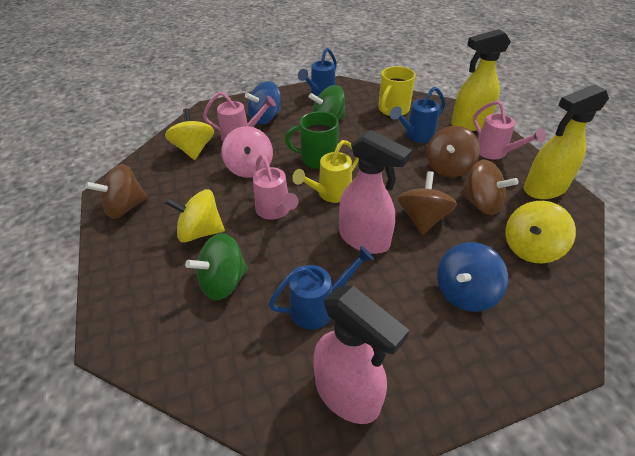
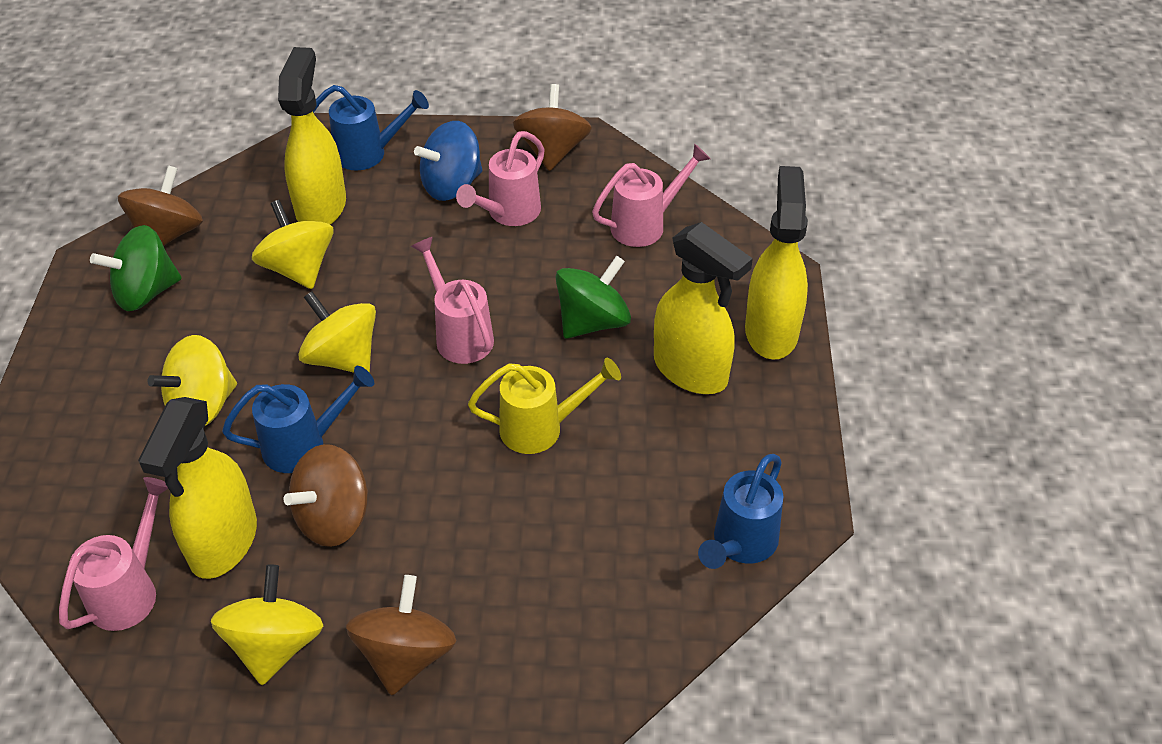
blue spinning top: [245,81,281,125] [437,242,508,312] = 2 -> [414,121,482,201] = 1
green mug: [285,111,339,169] = 1 -> none = 0
pink spinning top: [221,126,273,178] = 1 -> none = 0
pink spray bottle: [313,286,409,424] [339,130,412,254] = 2 -> none = 0
pink watering can: [203,92,276,141] [253,154,298,220] [473,100,546,159] = 3 -> [59,477,168,631] [411,237,494,364] [456,131,545,226] [592,144,711,247] = 4
yellow mug: [378,66,415,116] = 1 -> none = 0
yellow spinning top: [165,108,214,160] [165,189,225,242] [506,201,576,263] = 3 -> [148,335,237,426] [211,564,323,685] [252,200,333,289] [298,291,376,373] = 4
yellow spray bottle: [451,29,511,131] [524,84,609,199] = 2 -> [138,397,257,579] [278,47,346,225] [654,222,753,394] [745,166,808,359] = 4

